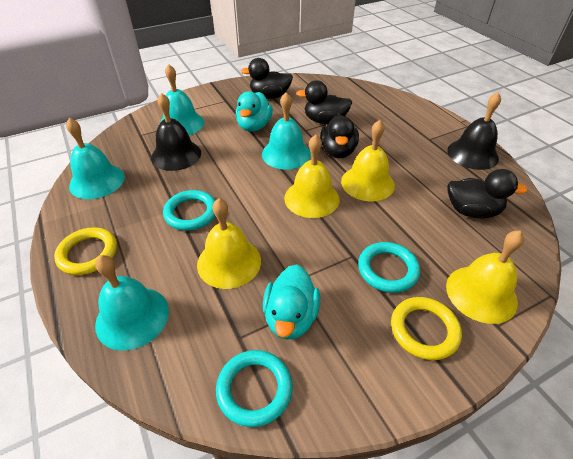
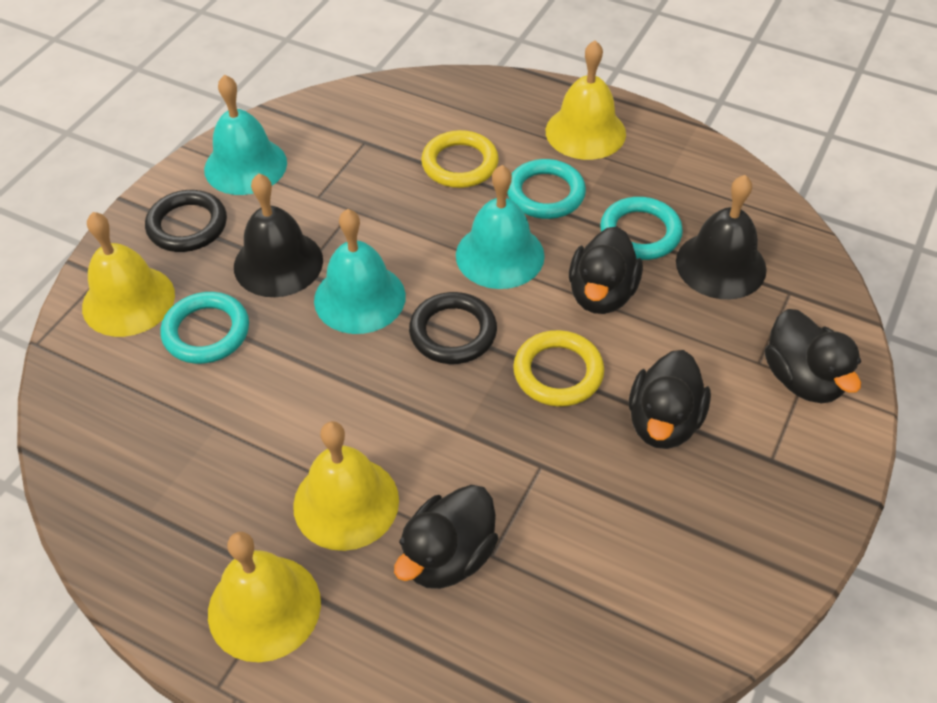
black ring: none = 0 -> [145,190,227,252] [409,292,497,364] = 2
turquoise bell: [66,118,125,199] [95,255,169,351] [159,64,204,135] [262,92,311,170] = 4 -> [204,74,287,195] [314,209,406,334] [456,165,545,289] = 3
turquoise duck: [236,91,273,131] [263,264,320,340] = 2 -> none = 0

